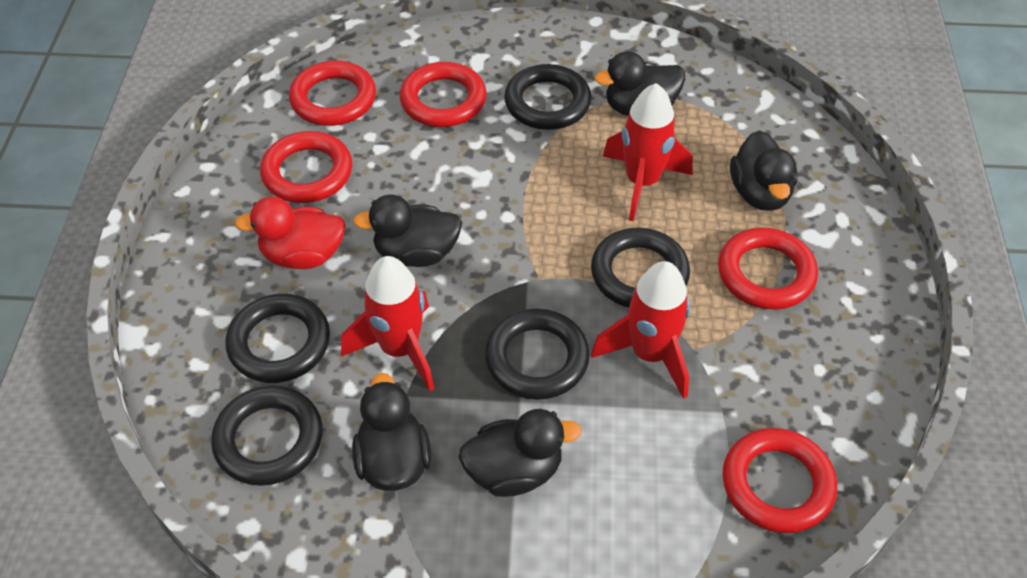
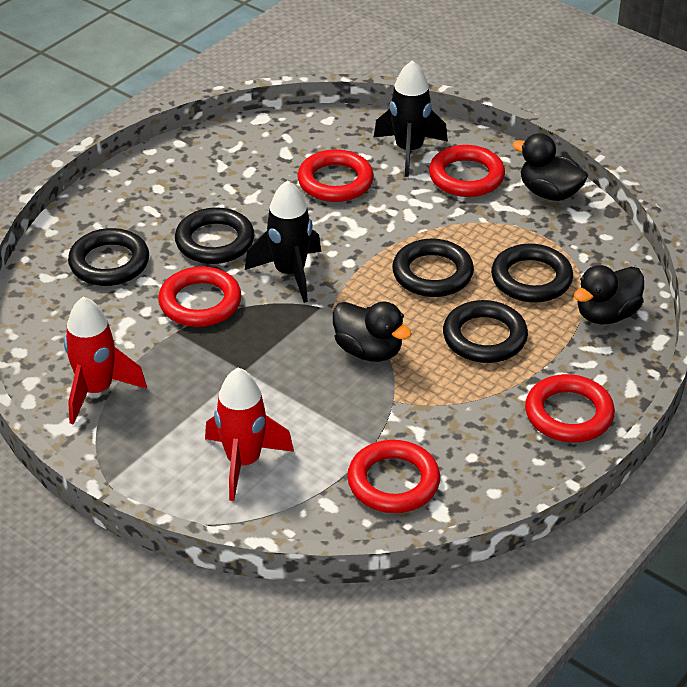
black duck: [352,373,431,491] [353,194,462,267] [458,409,582,497] [594,51,685,116] [730,131,798,211] = 5 -> [333,301,412,362] [512,133,588,201] [574,265,644,324] = 3
black rocket: none = 0 -> [245,180,321,303] [373,60,448,177] = 2
red duck: [235,197,346,269] = 1 -> none = 0
red rocket: [341,256,434,391] [591,261,690,399] [603,83,693,221] = 3 -> [64,296,147,425] [205,368,294,501] = 2

